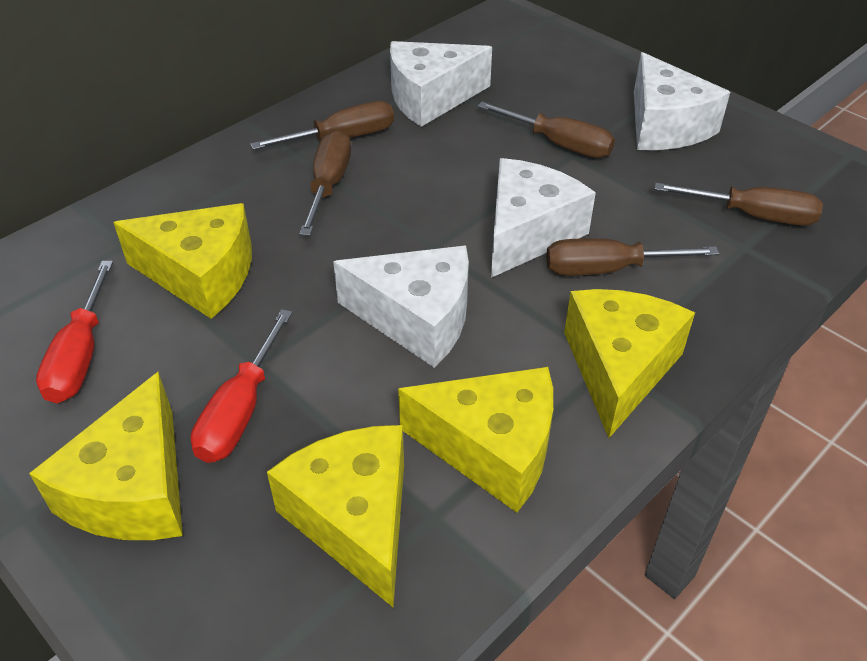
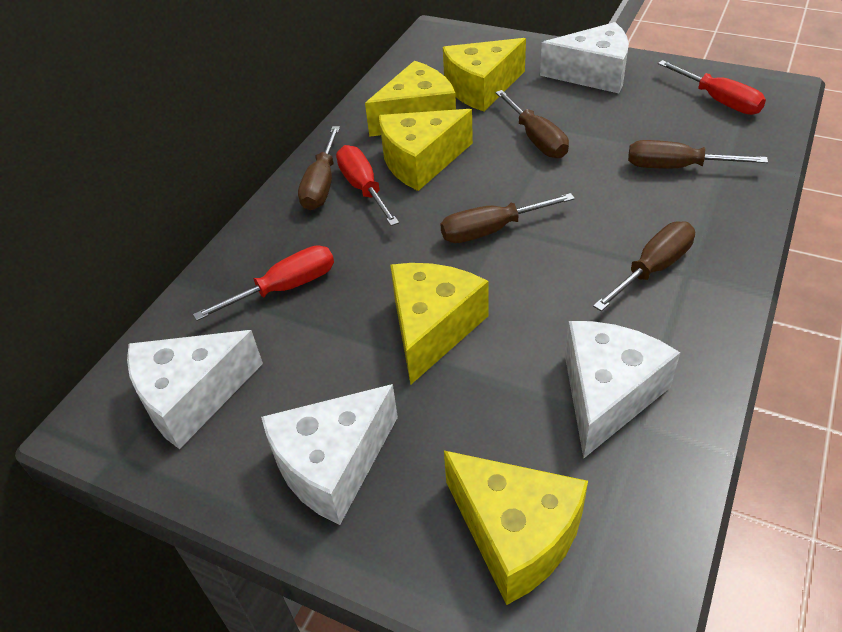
red screwdriver: [36,261,113,403] [191,309,293,463] = 2 -> [193,245,334,321] [336,145,399,226] [658,60,766,115] = 3

